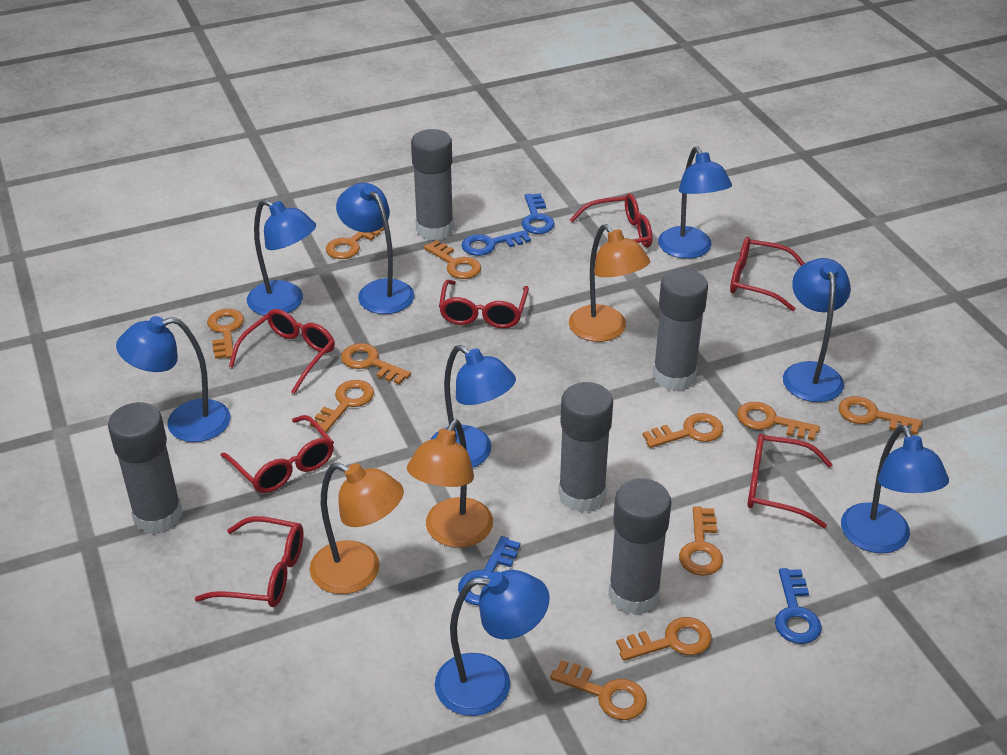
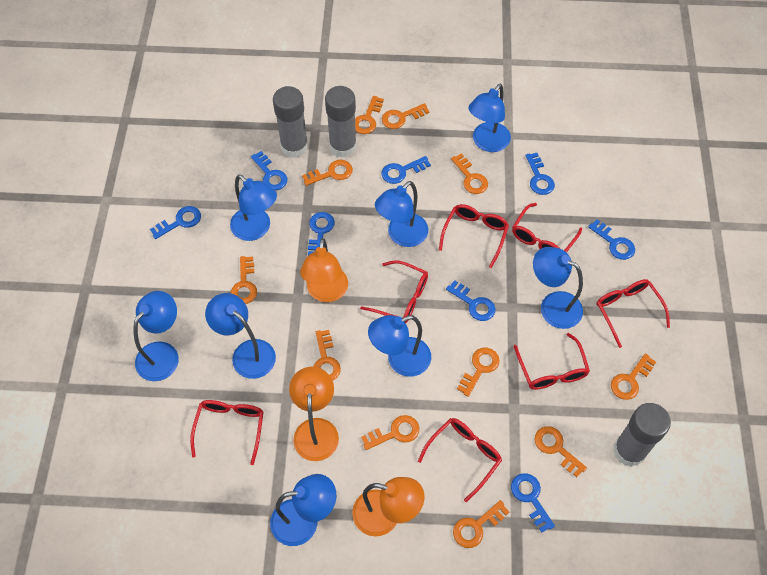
blue key: [458,536,520,606] [461,230,531,256] [521,193,555,234] [775,568,822,644] = 4 -> [150,206,201,239] [251,151,288,190] [308,212,335,255] [382,156,431,184] [446,280,495,321] [511,473,555,533] [525,153,555,195] [588,219,635,260] = 8
grey glue stick: [108,402,182,534] [411,129,454,240] [558,382,613,512] [608,479,672,615] [653,269,708,391] = 5 -> [273,86,308,158] [325,86,357,158] [613,403,671,467] = 3

